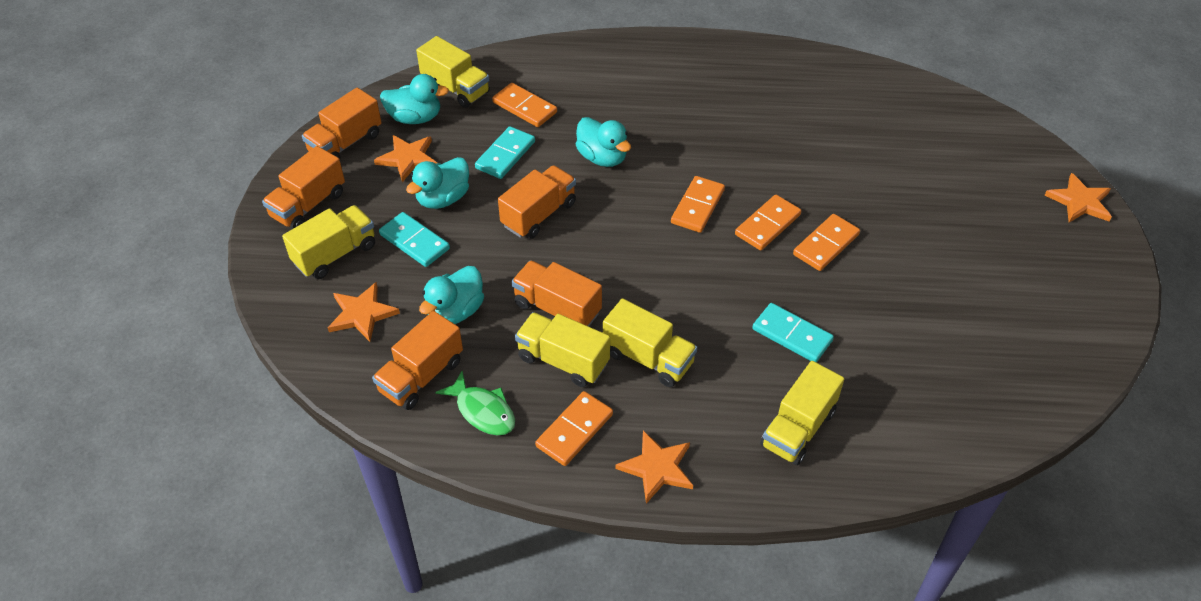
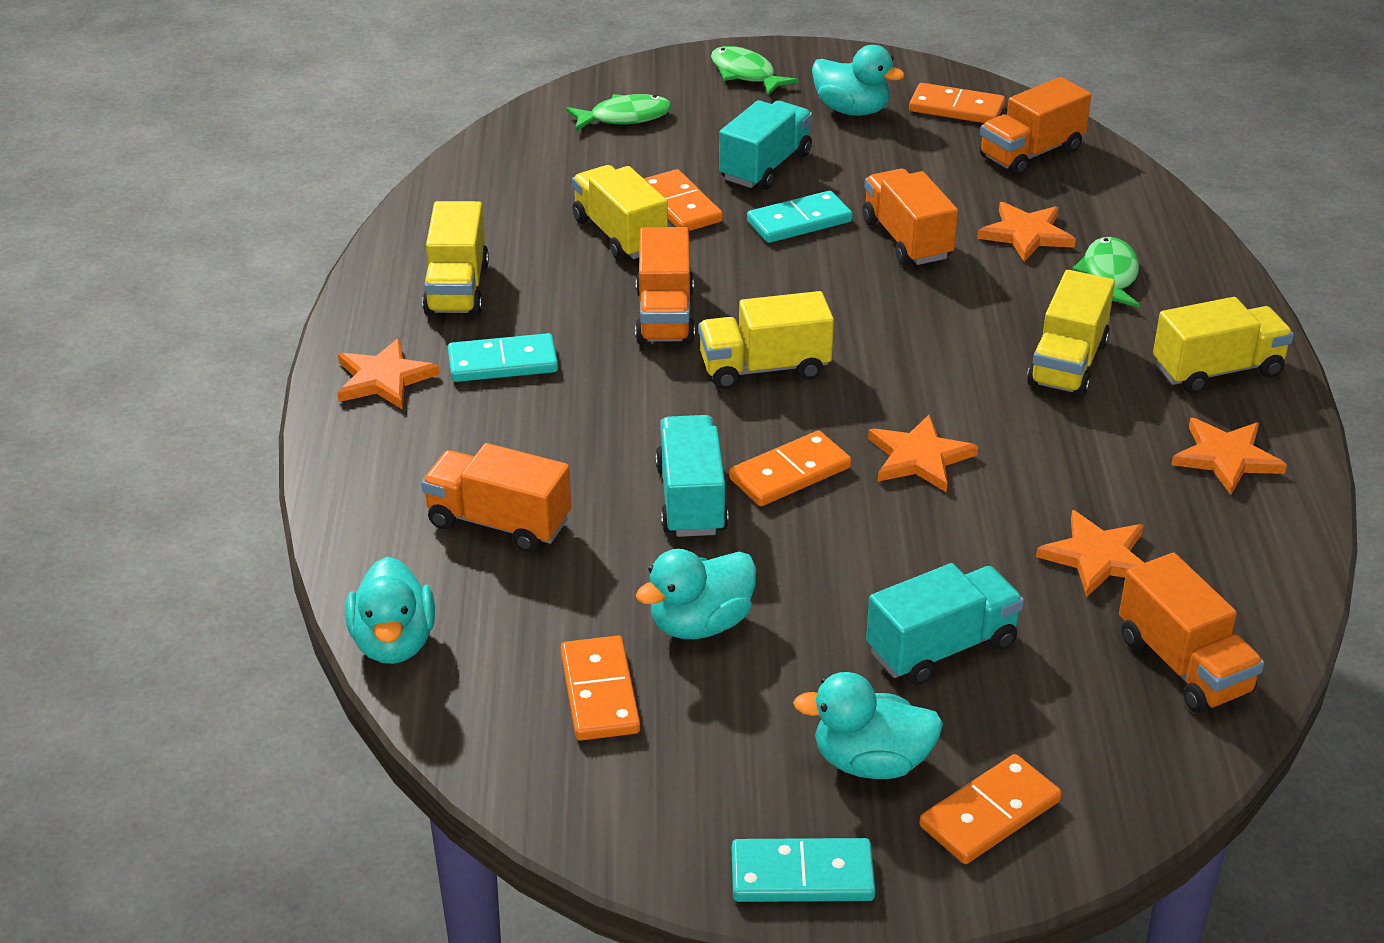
green fish: [435,371,515,436] = 1 -> [566,94,671,131] [711,46,799,96] [1072,237,1140,307] = 3
orange star: [328,282,400,342] [374,135,437,182] [616,431,693,503] [1045,173,1112,223] = 4 -> [338,338,440,409] [868,414,978,492] [977,202,1076,262] [1036,510,1144,597] [1171,418,1287,495] = 5
turquoise truck: none = 0 -> [655,415,728,537] [719,100,812,190] [866,563,1024,686] = 3

